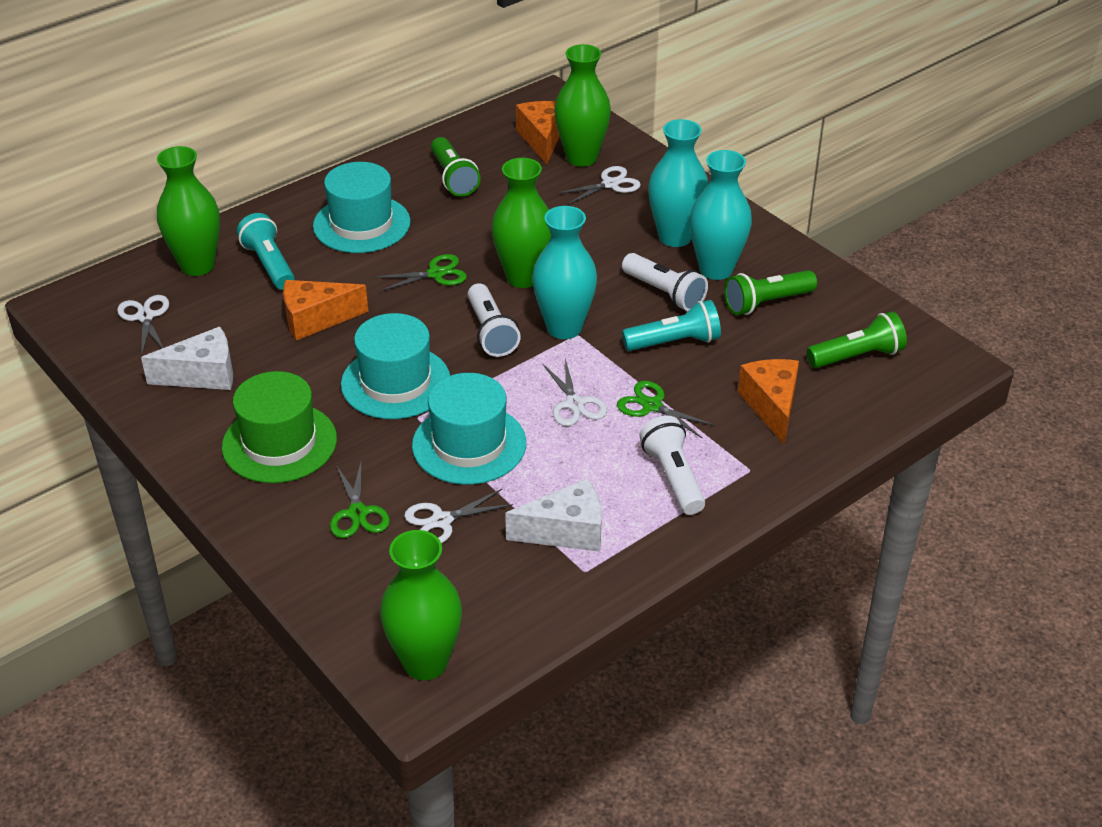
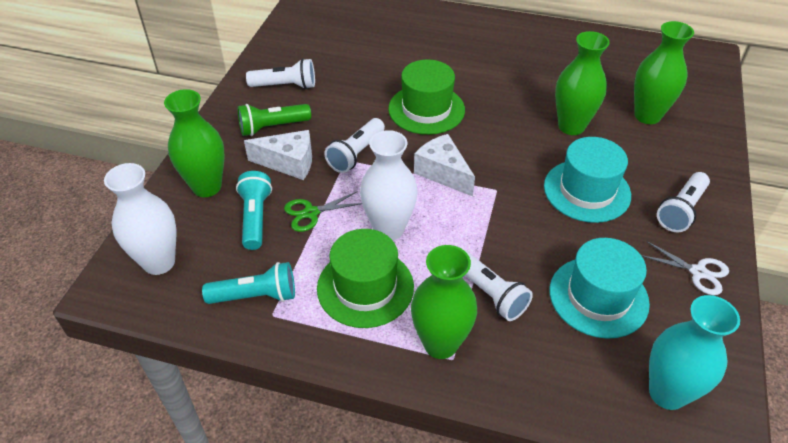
green flashlight: [431,137,481,197] [724,270,817,315] [807,312,907,368] = 3 -> [238,104,311,136] = 1
green hat: [222,371,337,483] = 1 -> [317,229,414,328] [388,59,465,135] = 2
green scissors: [330,462,390,538] [374,254,467,292] [617,381,716,438] = 3 -> [284,191,362,232] = 1
orange cheese: [283,280,368,341] [516,101,560,165] [738,359,799,444] = 3 -> none = 0
turquoise hat: [313,162,410,253] [341,313,450,419] [412,373,526,485] = 3 -> [544,137,631,223] [550,238,650,339] = 2
turquoise vase: [532,206,597,339] [648,119,708,247] [690,150,752,280] = 3 -> [649,295,740,410] = 1
white flashlight: [468,283,521,357] [622,253,708,311] [639,416,705,515] = 3 -> [246,58,315,89] [324,118,385,173] [464,250,533,321] [657,172,710,232] = 4
white scissors: [117,295,169,356] [404,489,513,544] [543,359,607,426] [556,166,641,205] = 4 -> [641,241,729,295] = 1
white vase: none = 0 -> [104,163,176,275] [360,130,417,240] = 2

